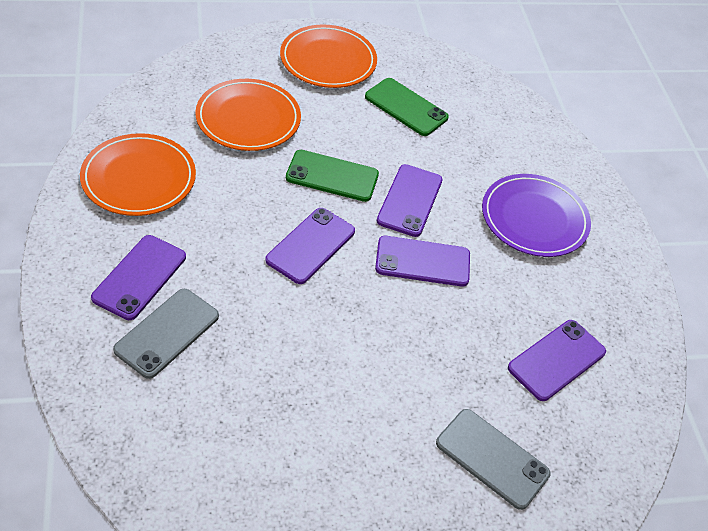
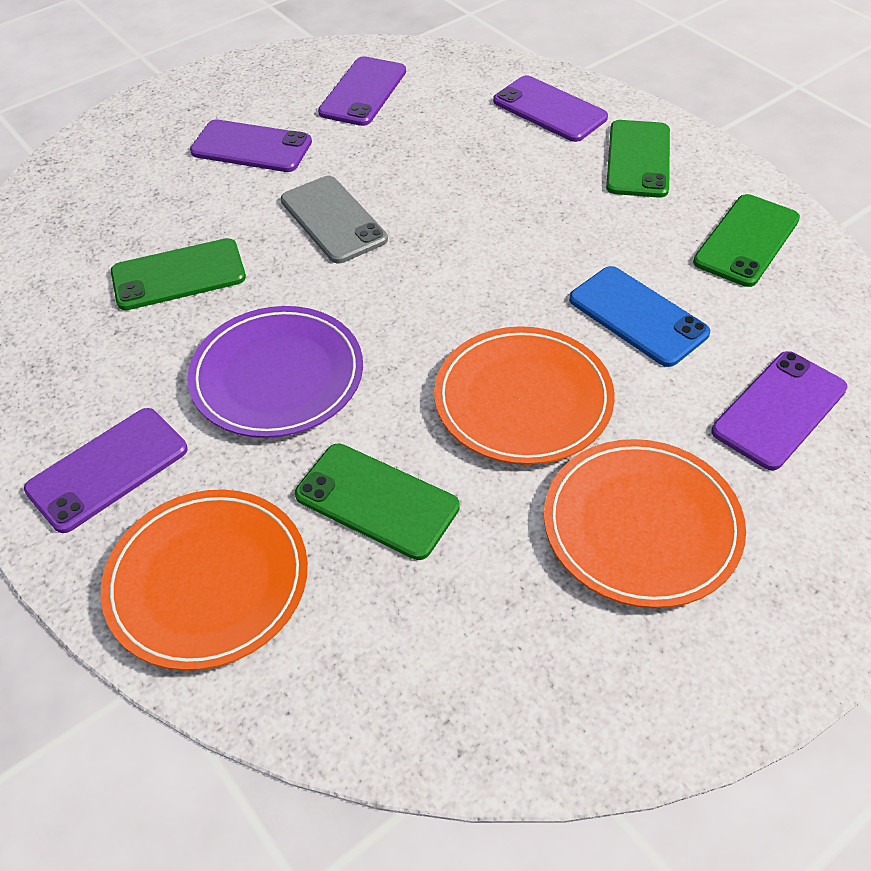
blue phone: none = 0 -> [569,266,710,367] = 1
green phone: [286,150,379,202] [365,78,449,136] = 2 -> [111,238,246,310] [295,443,460,560] [606,120,670,198] [693,194,800,287] = 4
grey phone: [113,289,219,379] [436,409,551,510] = 2 -> [281,176,388,263] = 1

